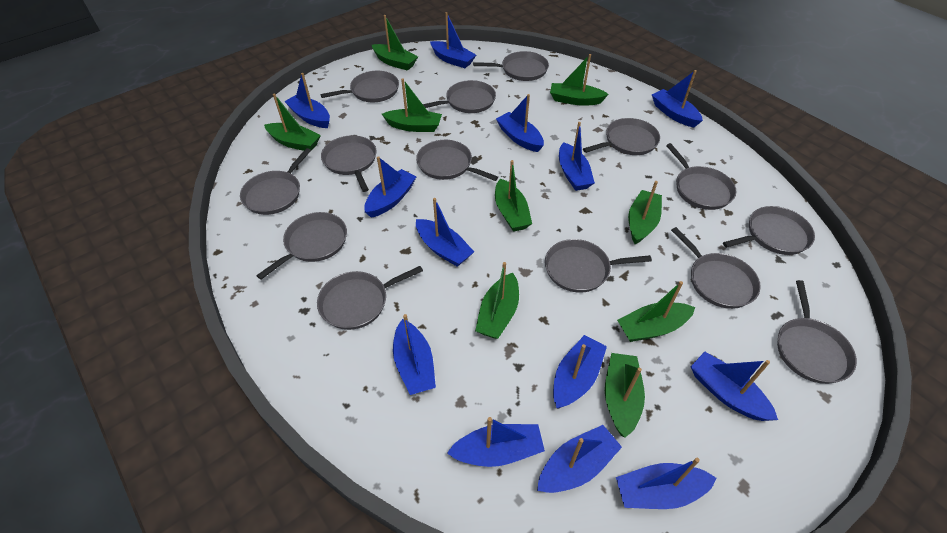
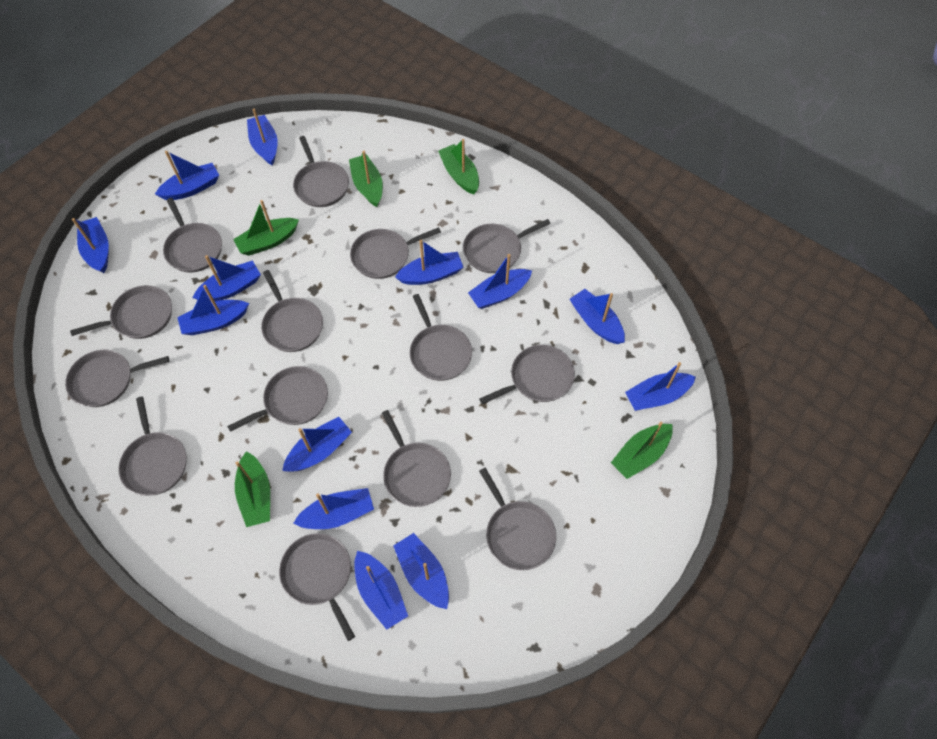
green boat: [264,93,321,151] [372,15,418,71] [382,79,442,132] [475,262,519,339] [495,160,532,232] [550,54,609,106] [605,353,645,438] [617,281,695,342] [628,181,662,244] = 9 -> [233,200,299,256] [235,451,270,527] [349,151,383,207] [438,139,479,194] [611,422,673,479] = 5

